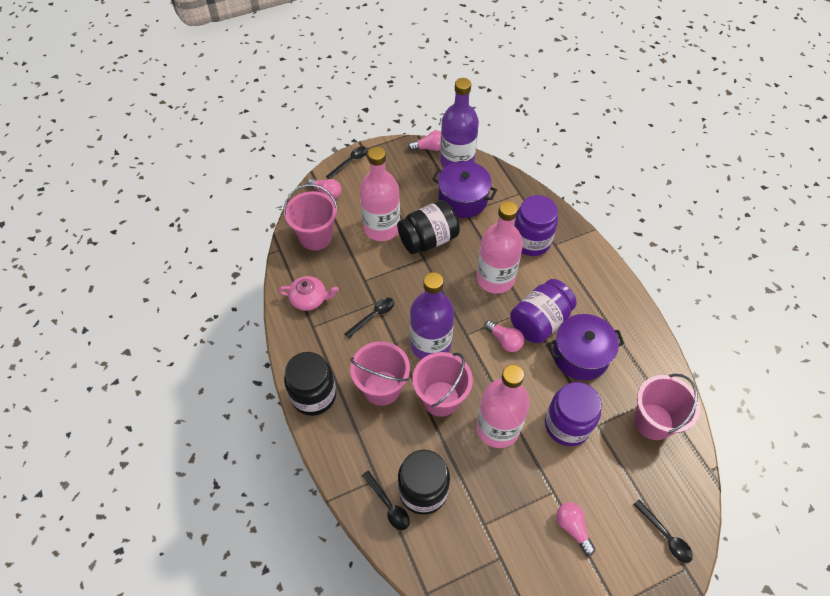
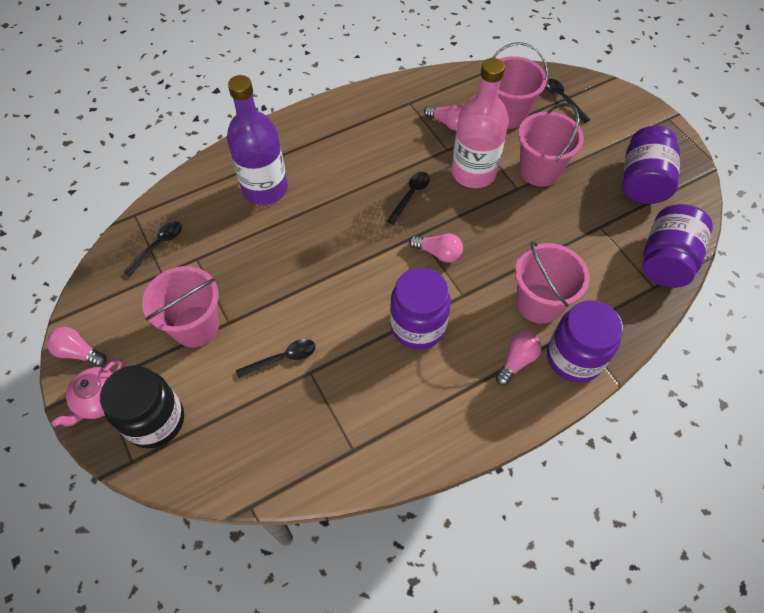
black jar: [284,352,336,416] [397,200,460,254] [398,450,450,515] = 3 -> [100,366,184,448] = 1
pink bottle: [360,147,400,241] [476,365,530,448] [477,201,523,294] = 3 -> [451,58,509,188] = 1
purple bottle: [410,272,454,359] [440,78,479,168] = 2 -> [227,75,288,205] = 1
purple jar: [510,279,577,343] [514,195,558,256] [545,382,602,446] = 3 -> [390,268,451,349] [547,300,623,383] [622,126,680,204] [642,204,713,288] = 4
purple pot: [432,161,497,218] [548,314,625,380] = 2 -> none = 0

